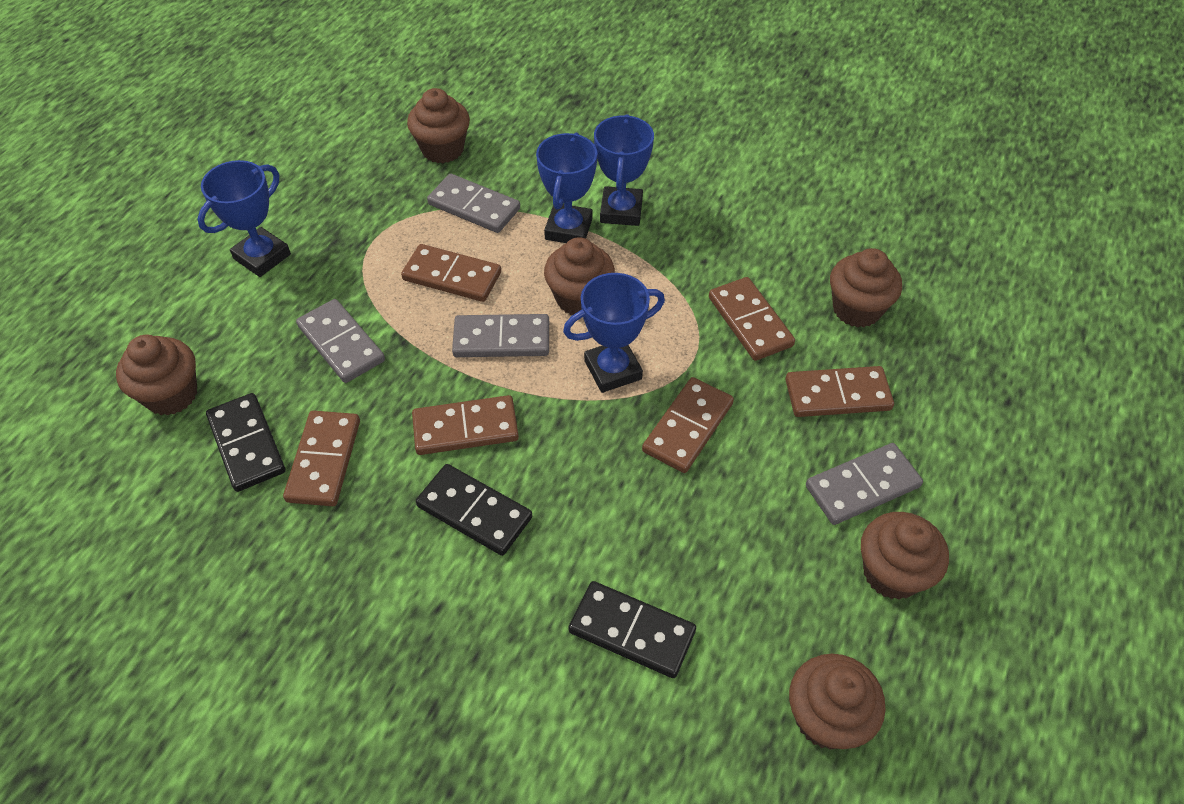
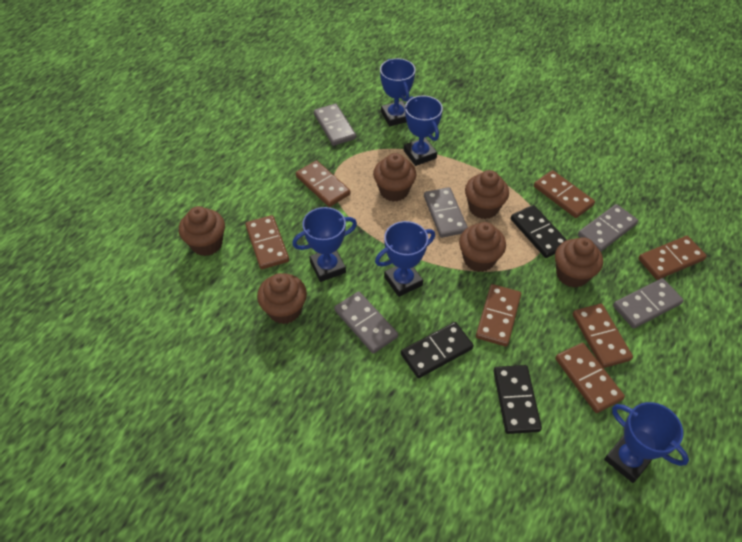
blue trophy: [197,160,291,277] [536,133,597,243] [563,273,665,393] [594,114,654,226] = 4 -> [292,207,357,282] [375,221,435,297] [380,58,416,127] [404,95,443,166] [604,402,689,483] = 5
brown domino: [283,410,360,506] [401,244,501,302] [412,395,519,455] [642,377,734,473] [709,277,795,361] [785,366,894,417] = 6 -> [245,215,289,269] [296,160,351,207] [476,284,521,347] [534,170,595,218] [555,343,625,413] [573,304,633,368] [638,236,707,280] = 7
grey domino: [296,299,385,383] [427,174,520,233] [452,314,549,357] [806,443,923,525] = 4 -> [314,104,356,146] [334,291,398,354] [424,187,468,238] [578,204,638,252] [613,278,684,328] = 5

